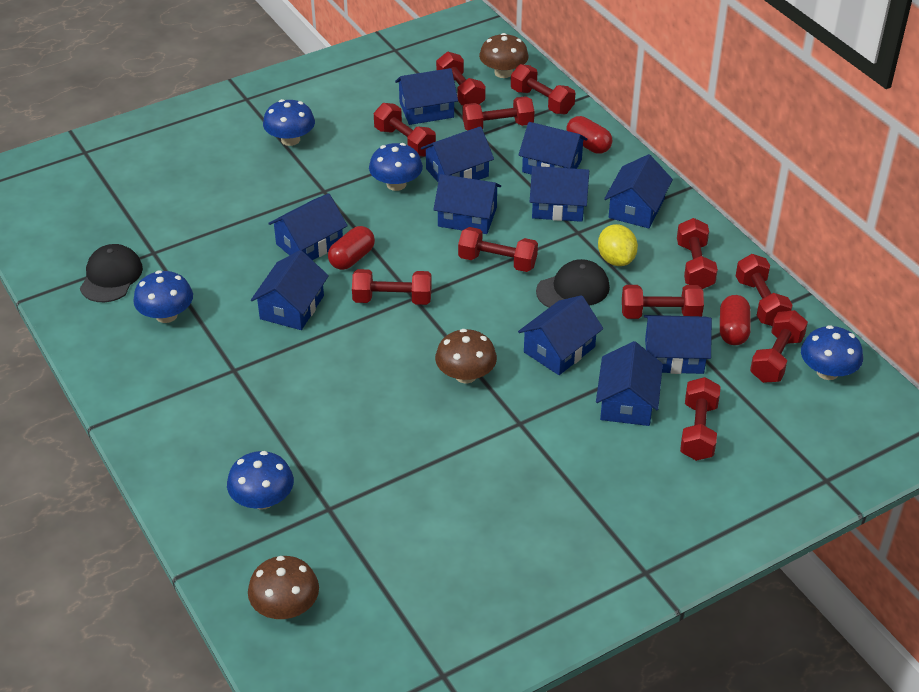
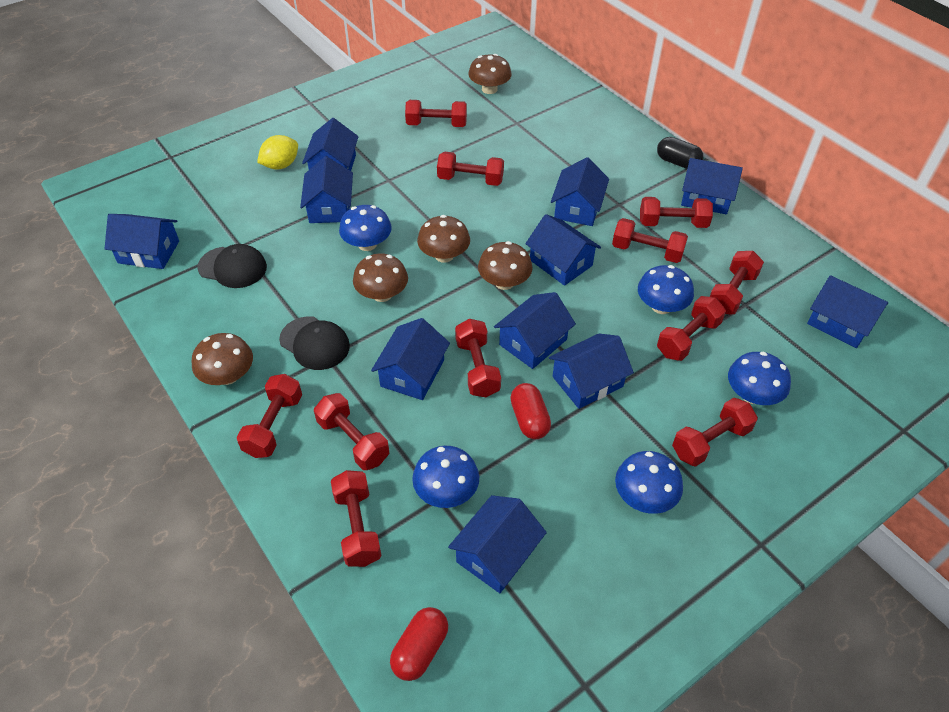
black capsule: none = 0 -> [657,137,703,169] = 1
brown mushroom: [248,556,319,619] [435,329,497,384] [479,33,529,78] = 3 -> [192,333,253,385] [353,253,408,302] [417,215,470,263] [468,54,512,94] [478,241,532,290] = 5
red capsule: [328,226,375,270] [566,116,612,154] [720,295,750,345] = 3 -> [390,607,448,681] [510,383,551,439] = 2

